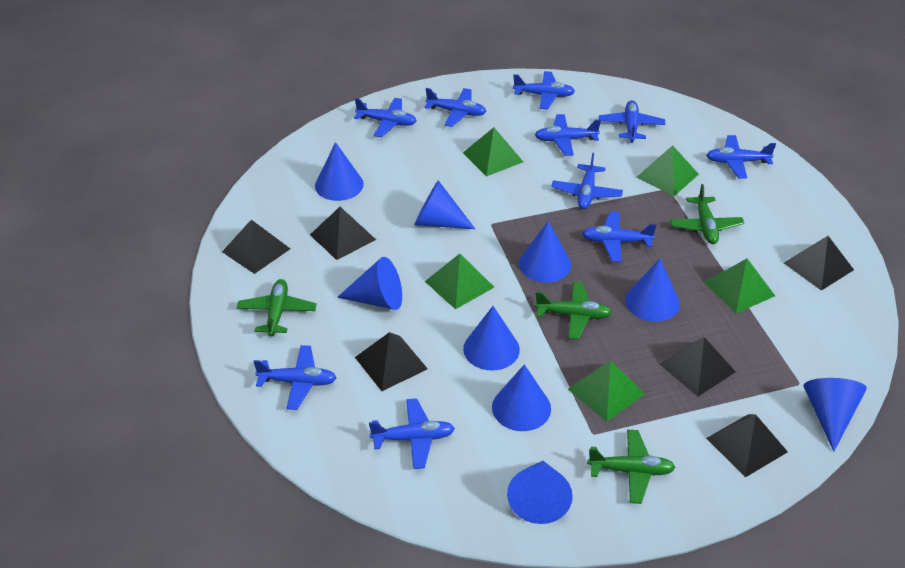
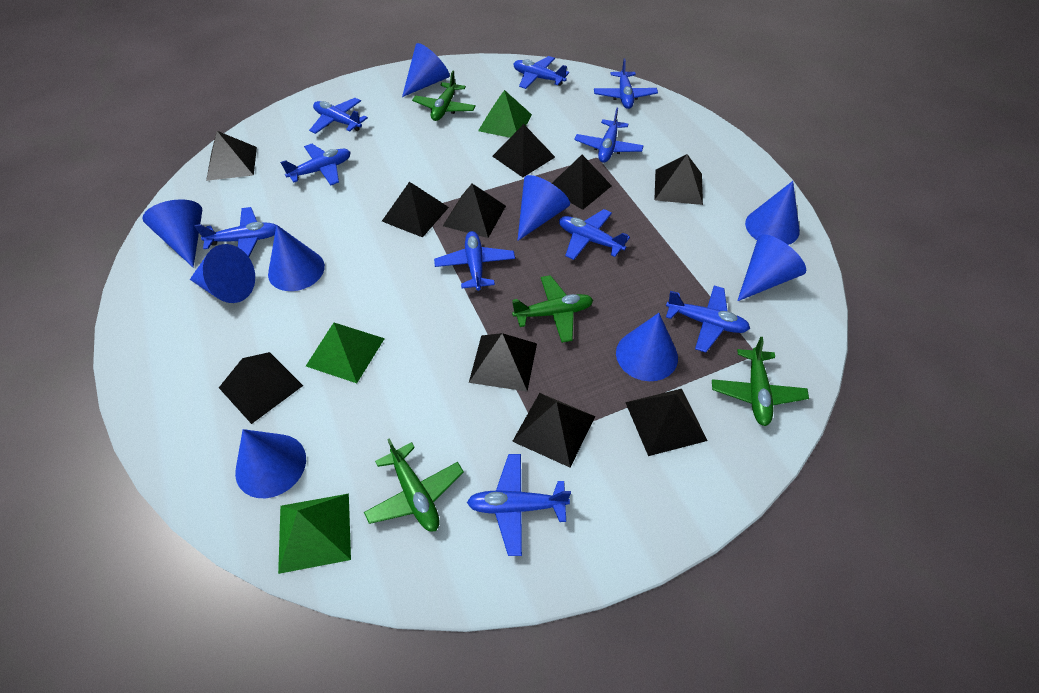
black pyramid: [222,220,290,274] [310,207,376,260] [355,332,428,391] [660,337,736,397] [706,414,788,477] [784,236,854,291] = 6 -> [206,131,257,181] [219,352,303,424] [382,182,449,238] [443,184,506,238] [469,333,537,391] [492,124,555,177] [512,393,595,467] [552,155,612,210] [625,389,708,456] [654,154,703,205] = 10
green pyramid: [425,254,494,309] [463,127,523,177] [568,361,645,422] [637,145,699,196] [704,259,775,313] = 5 -> [278,494,351,574] [306,323,385,383] [478,90,532,138] = 3

